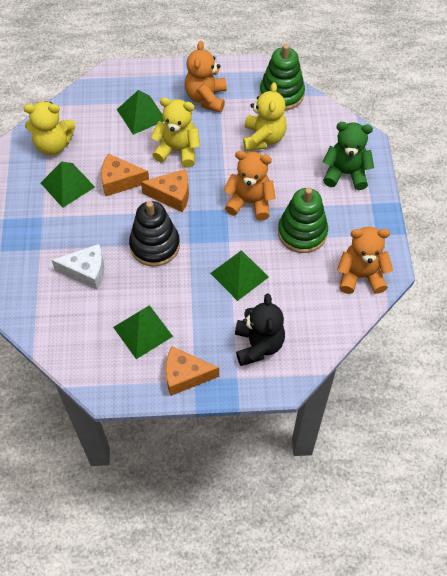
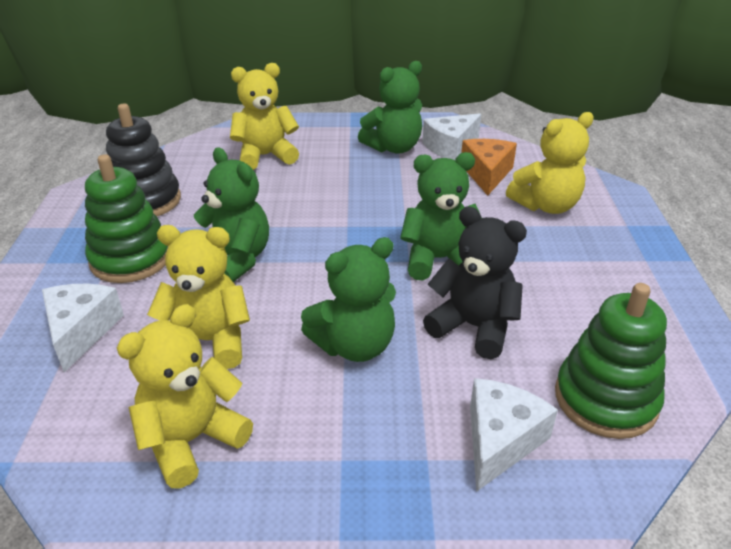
green pyramid: [41,161,95,208] [113,305,173,359] [117,90,164,135] [210,250,269,301] = 4 -> none = 0
green teddy bear: [323,122,374,190] = 1 -> [194,147,269,282] [301,237,396,362] [358,61,422,154] [400,152,482,281] = 4
orange cheese: [101,154,149,196] [141,169,189,212] [165,347,219,396] = 3 -> [461,139,517,196] = 1
orange teddy bear: [185,41,227,113] [224,151,276,220] [337,226,393,294] = 3 -> none = 0
white cheese: [52,244,104,290] = 1 -> [42,284,124,372] [422,113,481,160] [470,378,558,492] = 3
yellow teddy bear: [24,101,75,155] [151,97,200,168] [243,82,287,151] = 3 -> [117,304,253,488] [147,225,250,369] [230,63,299,170] [506,112,594,214] = 4

